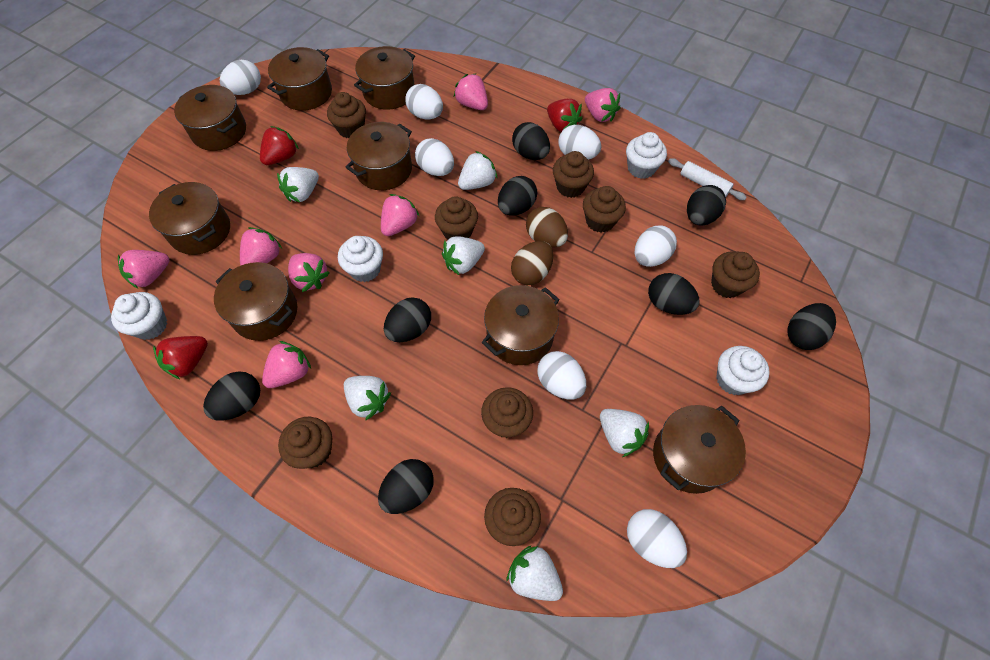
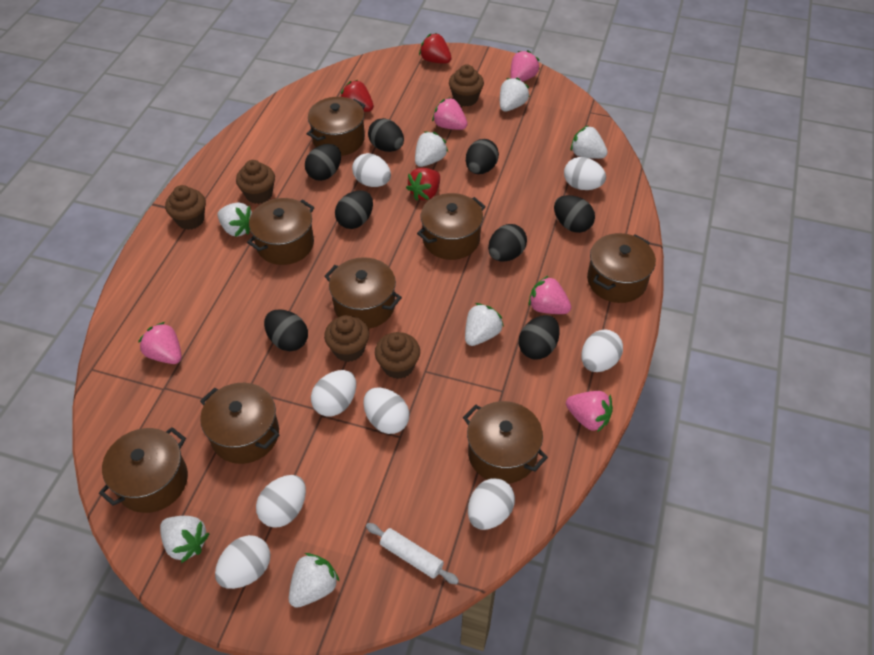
brown cupcake: [278,417,332,469] [327,92,366,138] [435,196,478,239] [481,387,533,438] [484,488,541,546] [553,151,594,198] [583,186,626,233] [711,251,760,298] = 8 -> [165,185,206,230] [236,160,275,204] [324,315,369,362] [375,332,420,379] [449,64,484,106] = 5
brown egg: [511,241,553,285] [526,207,568,248] = 2 -> none = 0
pink strawberry: [118,250,170,289] [240,227,282,266] [262,341,311,388] [288,253,330,292] [381,194,419,236] [454,73,488,110] [585,88,620,122] = 7 -> [138,322,182,364] [432,97,467,130] [511,50,540,82] [528,276,571,314] [566,391,613,432] = 5
white cupcake: [111,292,167,340] [338,236,383,282] [626,132,667,179] [716,346,770,395] = 4 -> none = 0
white egg: [220,60,261,95] [405,84,443,119] [415,138,454,176] [537,351,586,399] [559,125,601,159] [627,509,687,568] [635,225,677,267] = 7 -> [215,535,270,589] [256,475,306,528] [311,370,356,417] [352,153,391,187] [363,388,409,434] [468,478,515,530] [564,157,606,190] [581,329,623,372] = 8
white strawberry: [277,167,319,202] [344,376,391,421] [442,236,485,275] [458,151,497,190] [506,546,563,601] [600,409,649,457] = 6 -> [160,516,210,563] [217,202,252,237] [289,553,340,608] [415,131,448,167] [465,303,504,346] [500,78,530,112] [571,125,608,159] = 7

